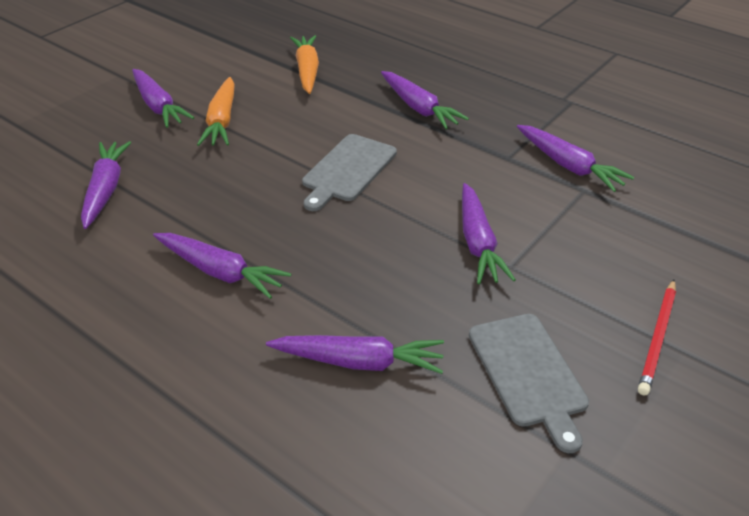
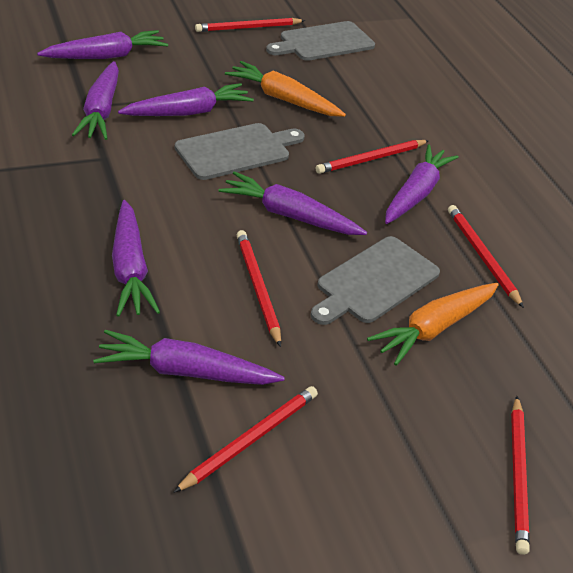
grey cutting board: [302,134,397,211] [469,314,589,453] = 2 -> [175,123,305,180] [266,21,375,61] [311,236,440,325] = 3
red pencil: [638,280,676,396] = 1 -> [173,386,318,493] [195,18,305,32] [237,230,281,347] [316,140,429,174] [448,205,524,308] [511,396,530,555] = 6

